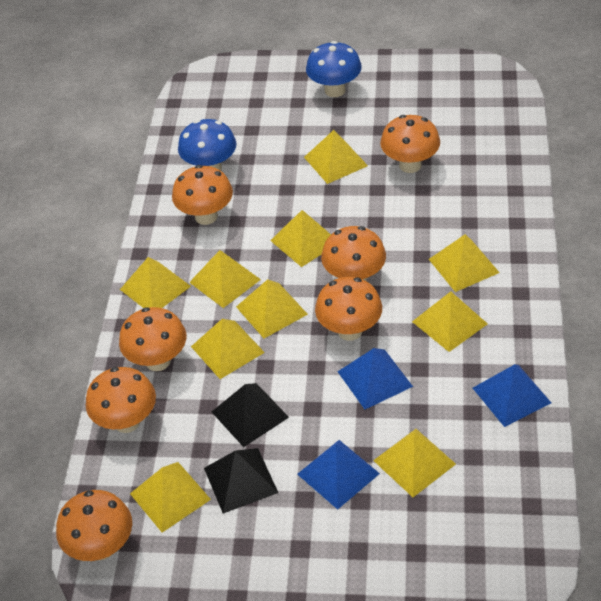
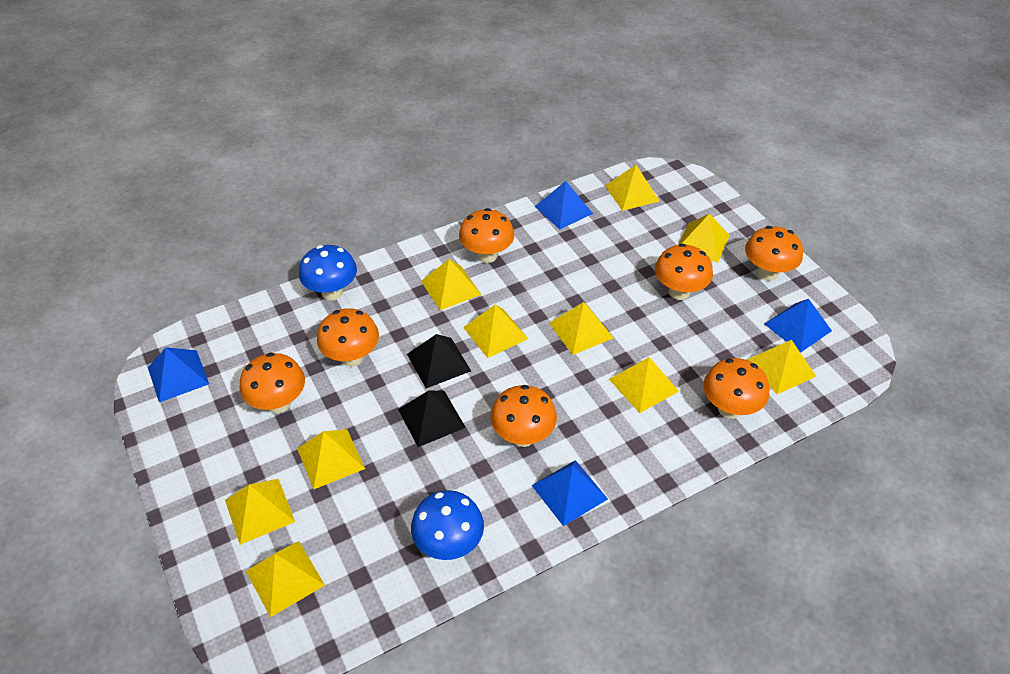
blue pyramid: [297,440,380,510] [338,348,413,409] [473,364,551,427] = 3 -> [148,347,209,402] [531,460,608,526] [535,181,593,230] [765,299,832,353] = 4

